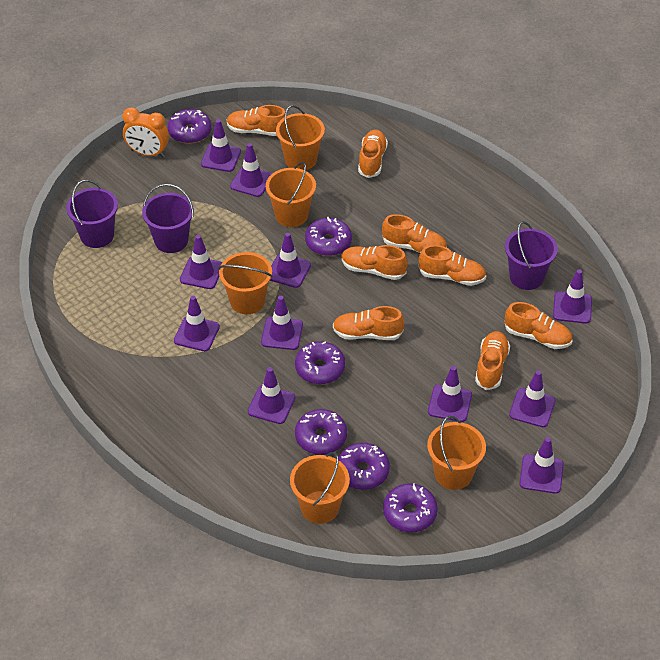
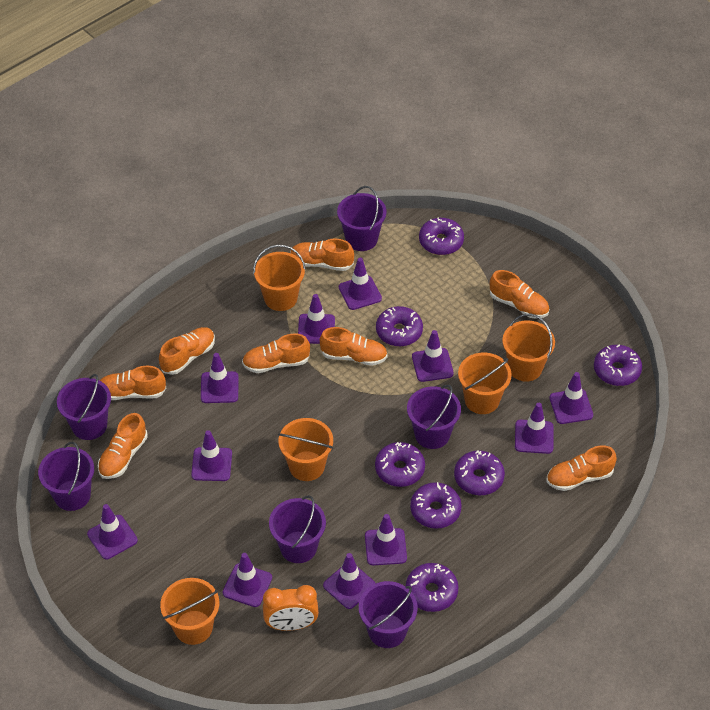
purple bucket: [66,180,118,248] [142,184,194,253] [505,221,558,290] = 3 -> [38,442,94,511] [57,374,111,440] [269,495,326,563] [337,186,387,251] [359,581,418,648] [407,385,461,449] = 6
purple donut: [168,109,212,144] [295,341,345,384] [295,409,347,455] [305,217,352,256] [338,443,390,490] [383,483,438,532] = 6 -> [375,442,425,487] [376,306,423,347] [406,563,459,612] [410,482,462,529] [419,217,464,255] [454,451,505,495] [594,345,642,386] = 7

